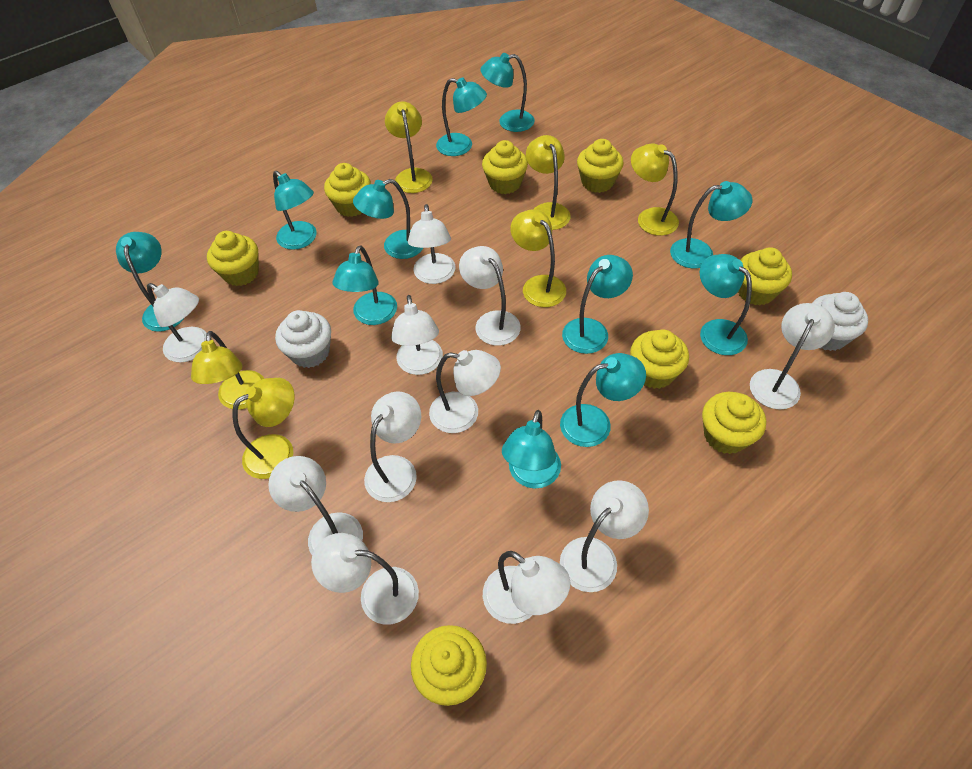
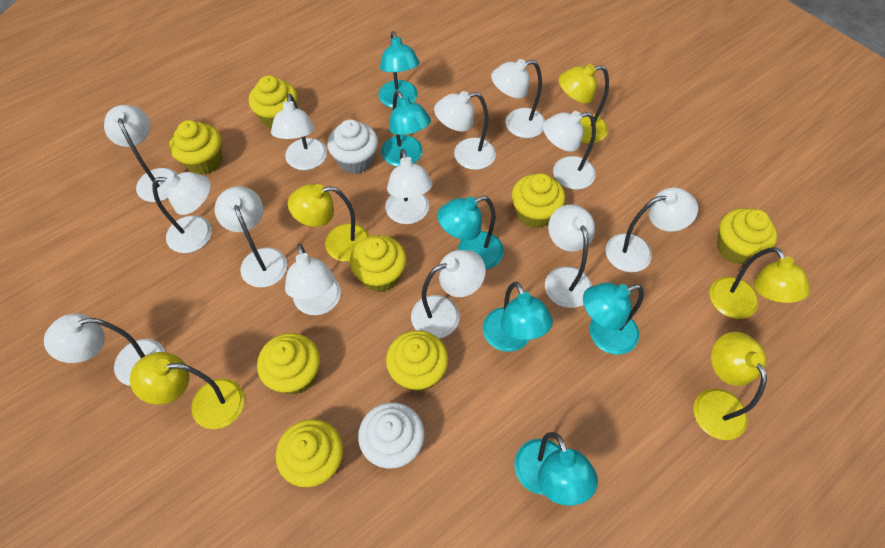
turquoise lamp: [116,232,184,332] [273,171,316,250] [332,245,397,325] [353,179,423,259] [436,77,487,156] [481,53,535,132] [502,410,561,488] [560,353,646,447] [562,255,633,354] [670,181,752,268] [700,254,752,355] = 11 -> [379,31,420,108] [381,90,431,167] [437,196,504,270] [483,282,553,352] [514,432,598,506] [583,283,644,355] = 6
white lamp: [147,283,207,362] [268,456,363,555] [311,533,419,625] [364,391,421,502] [391,295,443,375] [408,204,456,284] [429,350,501,433] [459,246,521,346] [483,551,571,624] [560,480,649,592] [750,303,835,410] = 11 -> [44,313,165,386] [104,105,178,202] [152,172,212,253] [215,186,287,287] [271,94,327,170] [285,243,341,315] [385,149,433,224] [411,250,486,338] [434,91,496,170] [491,59,545,138] [543,111,596,190] [545,204,595,308] [606,187,698,272] = 13
yellow lamp: [191,331,264,410] [232,378,295,479] [385,101,433,193] [511,209,566,307] [526,135,571,230] [631,143,679,236] = 6 -> [130,352,244,429] [288,184,370,262] [559,64,609,144] [694,332,767,440] [709,247,810,319] = 5

